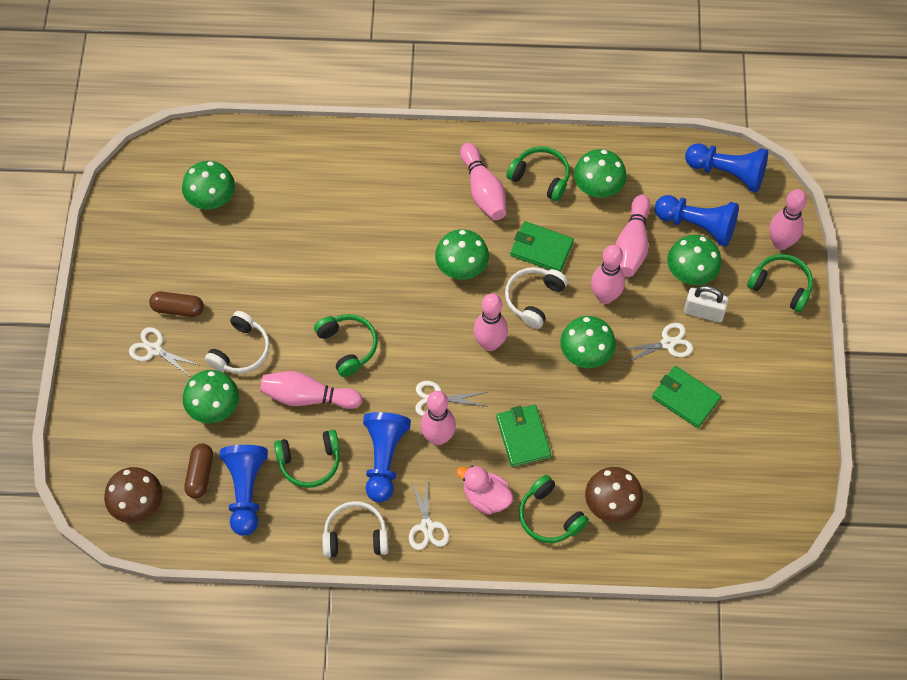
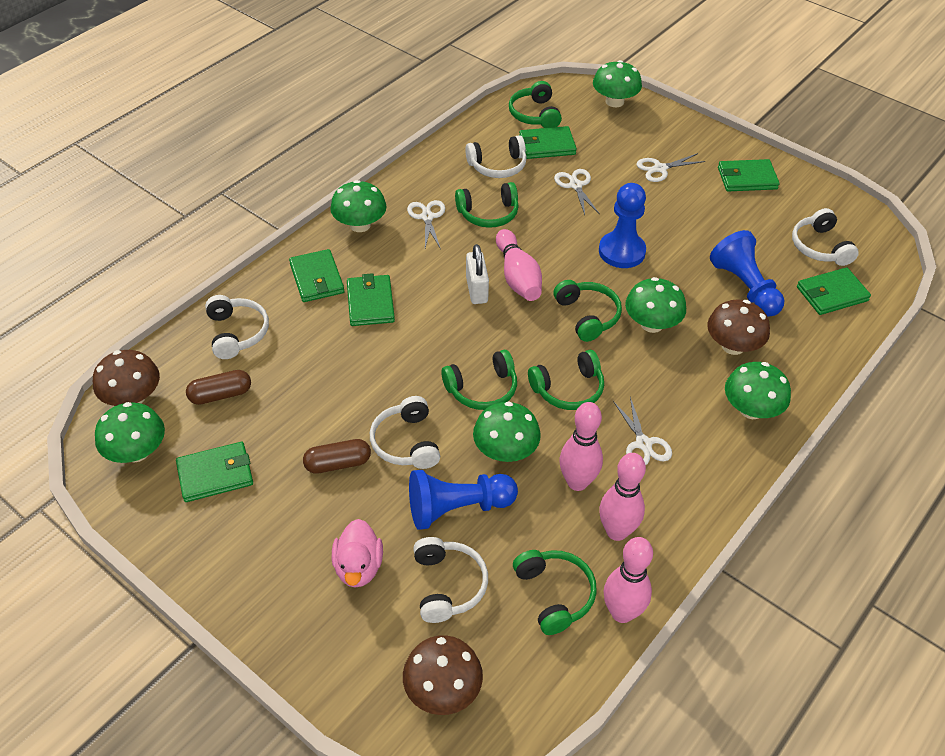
blue pawn: [220,445,268,536] [363,412,411,502] [655,195,739,247] [685,143,768,193] = 4 -> [409,470,518,530] [599,183,646,268] [710,230,784,317] = 3
brown mushroom: [104,467,162,523] [585,467,643,523] = 2 -> [93,350,160,406] [403,635,483,715] [707,300,770,355] = 3
green headphones: [274,430,340,488] [314,314,378,377] [507,146,570,201] [519,475,589,543] [747,254,813,312] = 5 -> [441,350,517,410] [455,182,519,228] [509,81,562,128] [513,550,597,635] [528,350,604,410] [553,280,622,342] = 6
green wallet: [496,405,551,467] [510,221,574,272] [652,366,721,428] = 3 -> [176,442,253,502] [289,249,344,302] [347,273,395,326] [519,126,577,159] [718,159,780,191] [797,267,871,315] = 6
pink bowling pin: [260,371,362,409] [420,391,456,445] [460,143,506,220] [474,293,508,351] [591,245,625,304] [615,195,651,277] [769,189,807,250] = 7 -> [496,229,542,301] [559,402,603,491] [599,453,646,541] [604,537,653,623] = 4
white headphones: [205,311,270,374] [322,501,388,557] [505,267,568,329] = 3 -> [205,295,269,359] [370,396,440,469] [413,537,488,623] [465,135,527,178] [792,208,859,266] = 5

